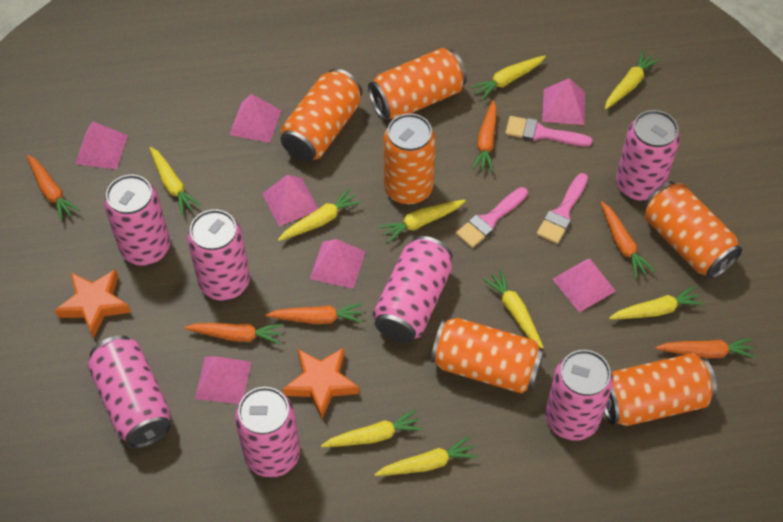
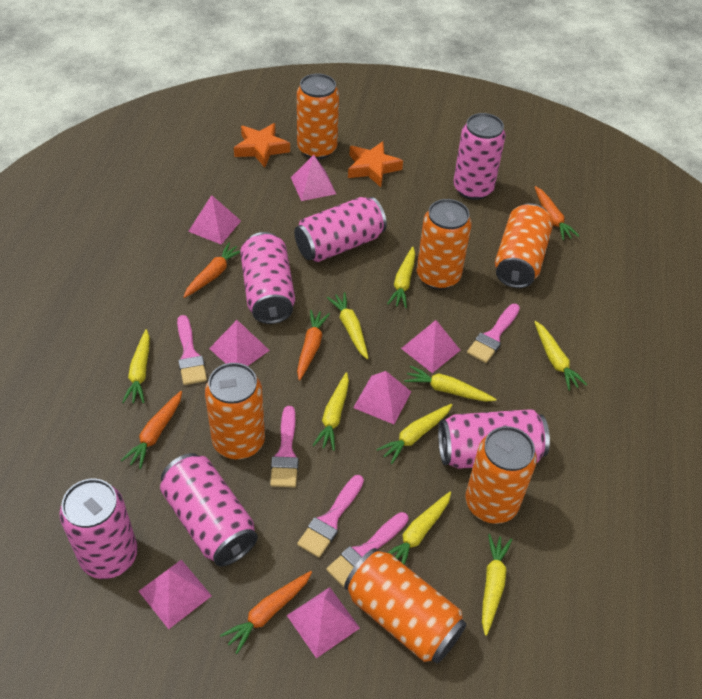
orange carrot: [27,155,80,221] [185,323,283,344] [266,303,363,324] [472,100,497,172] [601,201,655,278] [655,338,756,359] = 6 -> [121,391,182,469] [183,243,240,298] [220,571,312,654] [297,310,330,381] [535,186,579,240] = 5
pink brush: [456,187,528,248] [505,116,592,146] [537,173,588,244] = 3 -> [177,315,207,385] [270,406,299,487] [297,475,364,558] [326,512,409,587] [467,304,520,363] = 5
pink can: [87,335,172,448] [104,175,170,266] [187,209,250,300] [235,387,300,478] [373,236,453,343] [545,350,613,441] [616,110,680,201] = 7 -> [59,479,138,579] [160,453,258,566] [240,232,295,324] [294,197,387,262] [438,409,550,469] [453,113,506,200] = 6

